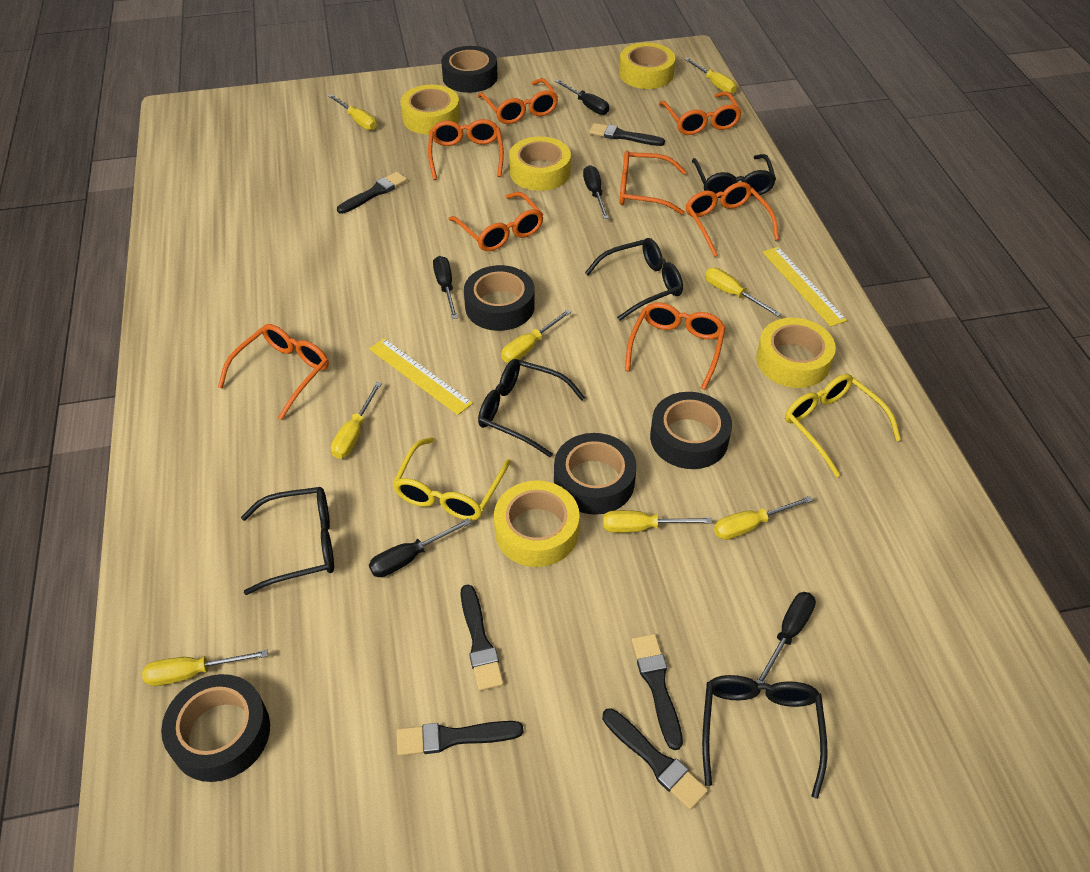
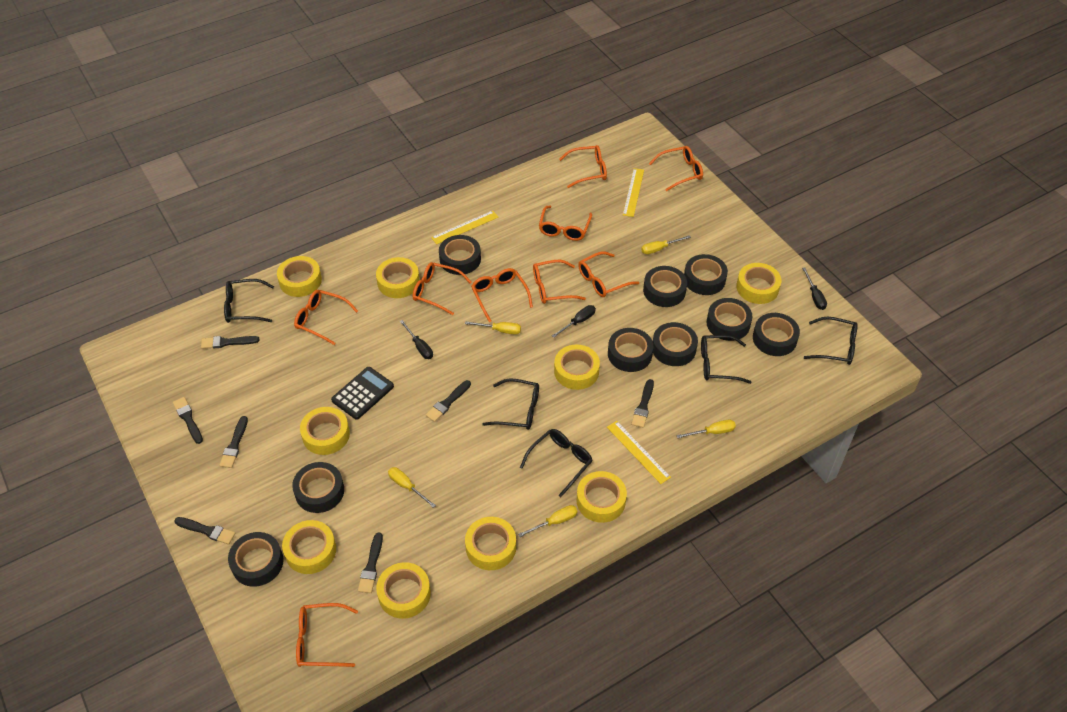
black brush: [337,172,407,214] [397,721,523,756] [461,584,504,691] [589,123,665,146] [602,708,708,810] [632,634,683,750] = 6 -> [173,397,203,444] [174,517,236,544] [201,336,260,349] [219,416,248,468] [358,532,383,593] [426,380,471,422] [631,379,654,428] = 7
black calculator: none = 0 -> [331,367,394,420] = 1
black screwdriver: [369,518,471,577] [433,256,458,319] [555,79,609,115] [583,165,609,219] [756,592,816,683] = 5 -> [400,320,433,359] [552,305,596,338] [802,267,827,310] = 3
black tape: [161,674,270,782] [441,46,498,93] [464,265,535,331] [554,433,637,515] [650,392,732,469] = 5 -> [228,532,284,587] [292,462,344,513] [439,235,481,275] [608,328,653,372] [643,266,687,307] [653,322,698,366] [684,254,728,295] [707,298,752,341] [753,313,800,356] = 9
orange glasses: [218,324,329,420] [428,119,504,180] [448,192,544,251] [478,78,558,124] [619,150,686,215] [625,302,726,390] [659,91,742,135] [686,182,779,257] = 8 -> [294,290,358,345] [296,603,358,667] [412,262,472,315] [471,268,533,322] [533,260,586,304] [539,205,592,241] [559,145,607,188] [578,251,639,297] [649,146,703,191] = 9
yellow glasses: [392,437,511,521] [785,374,901,477] = 2 -> none = 0
yellow ruler: [369,338,473,415] [762,247,847,327] = 2 -> [431,211,498,245] [607,421,671,484] [623,168,644,217] = 3
yellow screwdriver: [142,650,268,686] [328,94,377,130] [331,382,382,459] [501,309,571,363] [603,510,712,533] [684,58,737,94] [705,268,781,317] [714,496,813,540] = 8 -> [388,467,436,508] [465,321,521,334] [518,505,578,537] [641,235,691,254] [676,420,736,438] = 5
yellow tape: [401,85,460,134] [494,480,580,567] [509,136,571,191] [619,43,676,89] [756,318,836,388] = 5 -> [277,256,322,297] [282,520,336,574] [300,407,350,455] [376,257,420,298] [376,562,431,619] [465,517,516,570] [554,344,600,390] [577,471,627,523] [736,263,781,304] = 9

